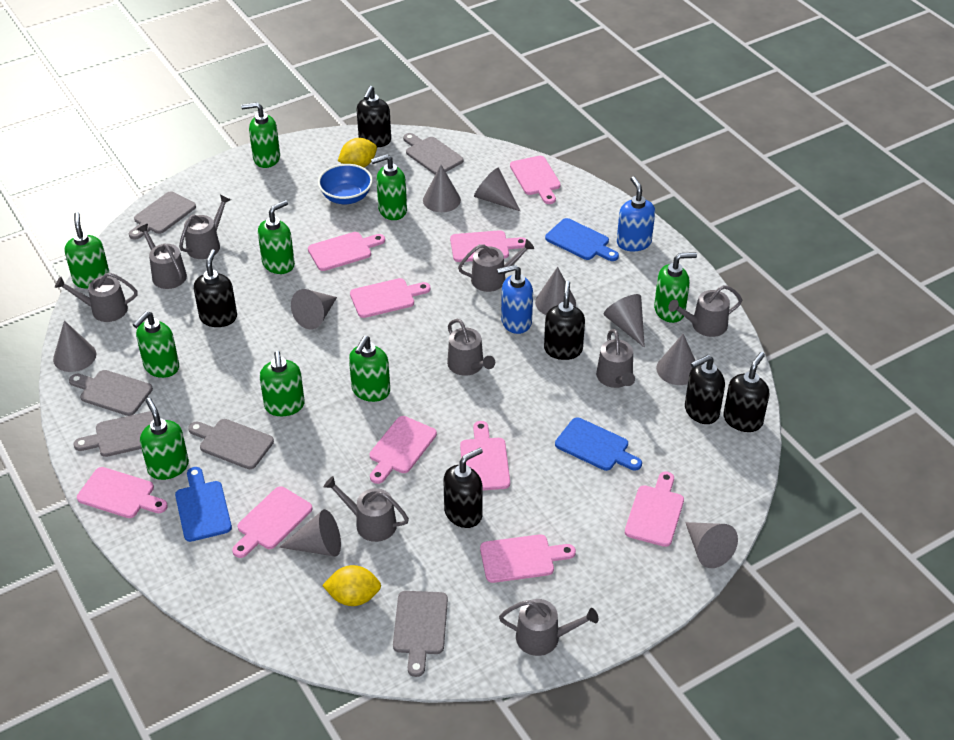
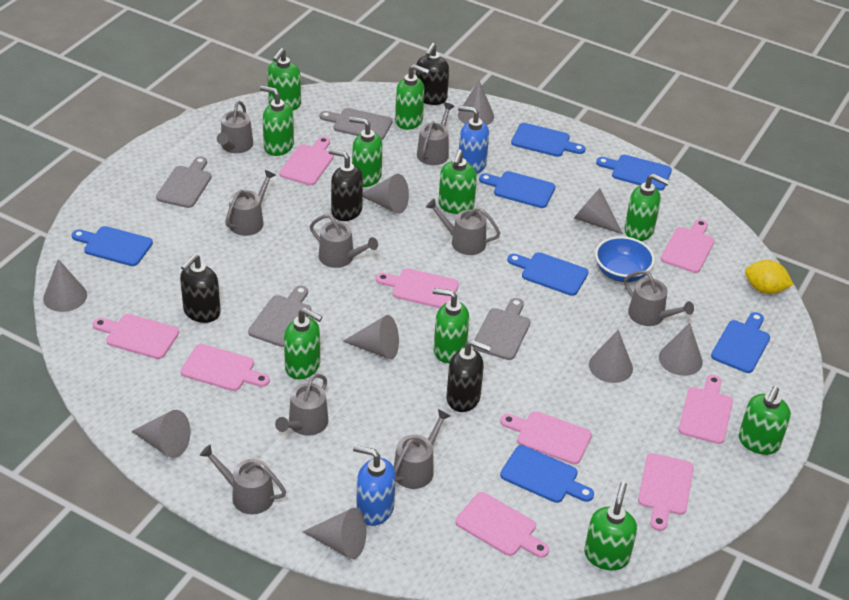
black soap dispenser: [194,249,237,327] [357,86,391,147] [444,448,483,528] [544,281,585,360] [685,355,725,424] [723,352,769,432] = 6 -> [180,254,221,323] [329,149,363,221] [416,43,449,105] [447,340,491,412] = 4
blue cutting board: [175,467,232,542] [545,218,619,261] [555,417,642,471] = 3 -> [72,226,153,266] [479,171,556,208] [500,445,594,503] [507,252,588,296] [511,123,585,157] [596,155,672,191] [711,312,770,373] = 7
green soap dispenser: [65,212,110,289] [133,311,179,378] [140,398,189,480] [241,102,280,168] [258,200,295,274] [260,351,305,416] [349,336,390,402] [371,154,407,220] [654,252,697,323] = 9 -> [260,86,294,156] [267,48,301,110] [284,308,322,379] [349,117,383,187] [395,64,429,130] [433,288,469,363] [438,150,477,214] [584,482,637,570] [625,174,669,241] [739,386,791,455] = 10
grey cutting board: [69,370,153,416] [73,411,154,457] [129,191,196,240] [188,419,274,469] [393,591,448,677] [403,133,464,174] = 6 -> [156,156,212,208] [248,286,311,347] [319,108,393,140] [472,298,530,360] = 4
pink cutting board: [77,467,168,518] [232,486,313,558] [308,232,385,271] [350,278,431,318] [370,416,437,484] [450,230,526,262] [460,421,510,490] [480,534,576,583] [510,156,561,204] [625,471,684,547] = 10 -> [93,314,179,359] [181,344,270,391] [279,136,334,185] [376,268,459,308] [455,492,549,558] [500,411,592,464] [638,453,694,531] [661,219,715,273] [678,375,733,444] = 9
yellow lemon: [322,565,381,606] [338,138,377,167] = 2 -> [745,260,794,294] = 1

